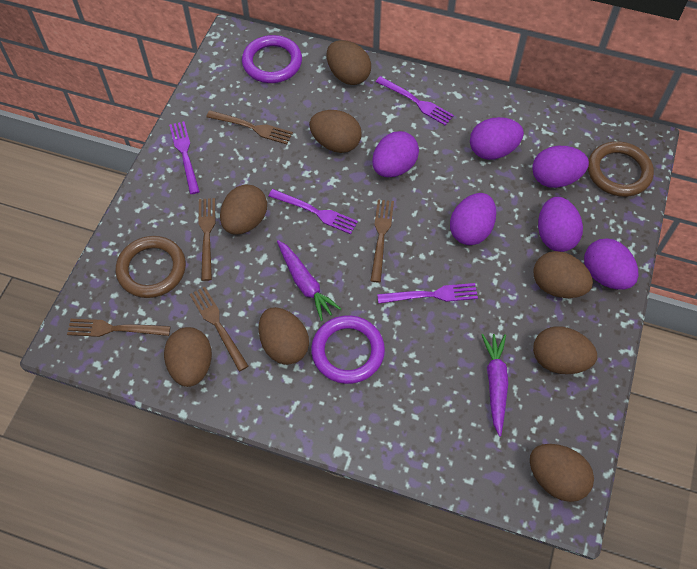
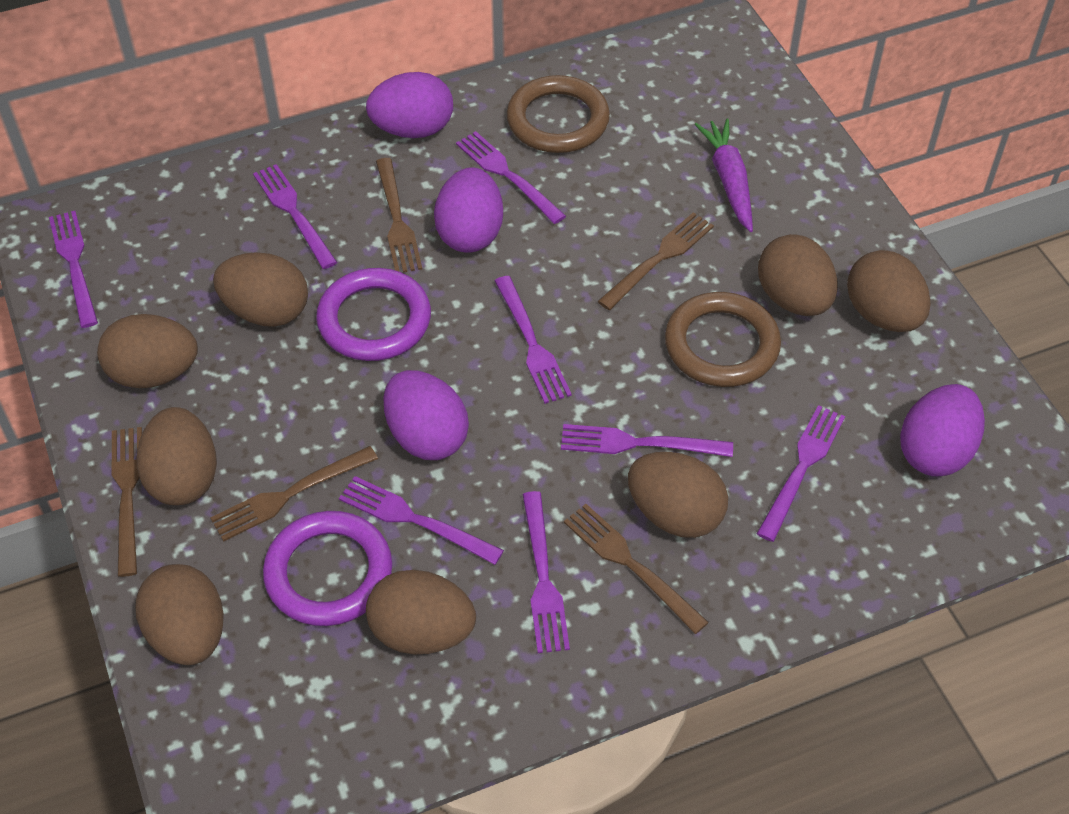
purple carrot: [277,240,341,321] [481,334,508,437] = 2 -> [694,119,753,232] = 1
purple egg: [372,131,419,177] [450,193,496,245] [470,117,524,160] [532,146,589,188] [538,197,583,252] [584,238,638,290] = 6 -> [366,72,453,138] [383,370,469,460] [434,167,503,253] [900,384,985,476] = 4
purple fork: [169,121,200,194] [268,189,358,234] [376,76,454,125] [377,283,478,304] = 4 -> [49,211,98,328] [253,164,337,269] [339,476,504,565] [456,131,566,224] [495,276,572,404] [522,491,570,653] [561,424,733,457] [757,405,845,542] = 8

